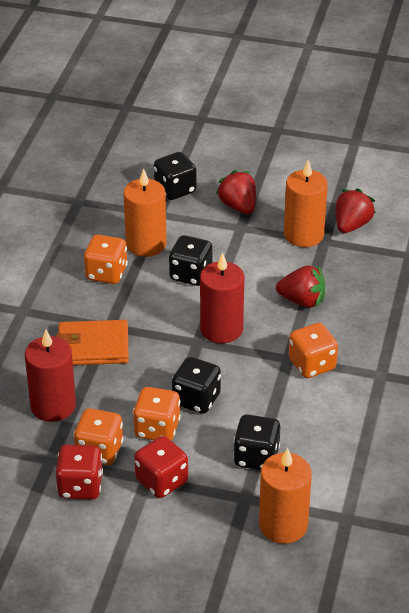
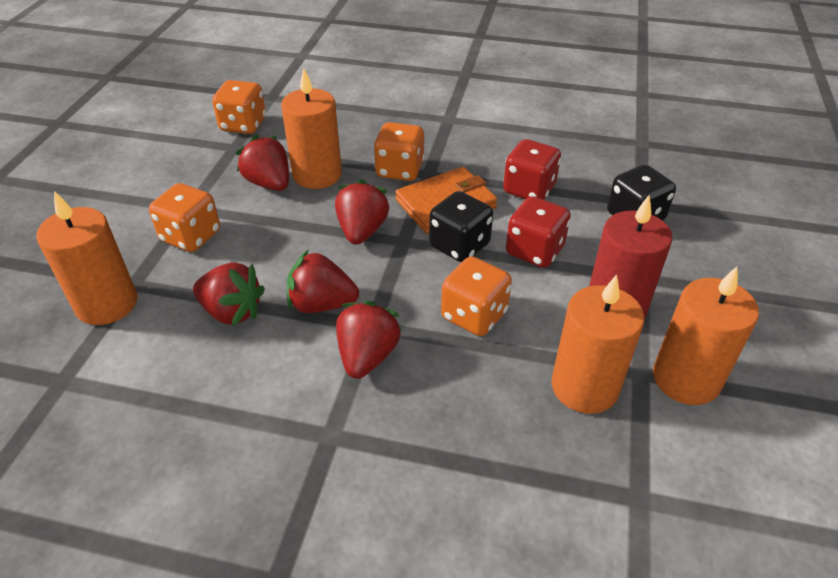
black dice: [154,152,197,200] [169,235,212,286] [172,357,221,414] [233,414,280,470] = 4 -> [429,191,493,262] [607,165,676,221] = 2
orange candle: [124,169,167,257] [259,448,312,544] [284,160,328,247] = 3 -> [36,191,137,325] [281,68,342,189] [551,274,644,414] [653,267,759,405] = 4
red candle: [25,329,76,422] [200,252,244,343] = 2 -> [589,196,672,319] = 1
red strawberry: [216,170,256,214] [276,265,325,308] [336,188,376,233] = 3 -> [193,262,265,327] [236,135,289,191] [287,249,359,313] [335,179,389,245] [336,301,402,379] = 5

